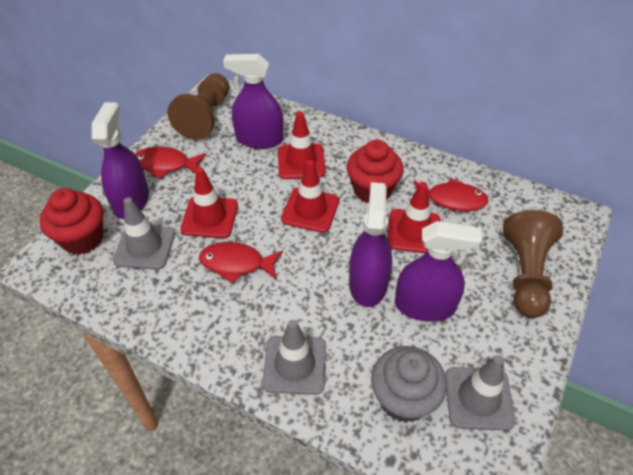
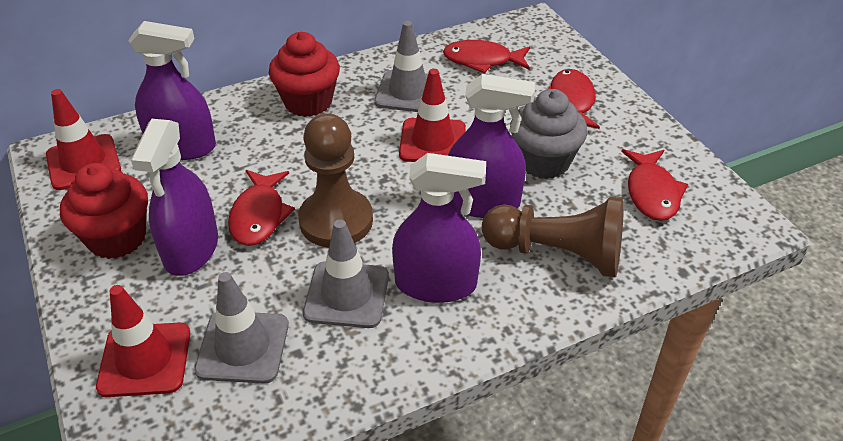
red fish: [135,147,206,179] [199,242,283,284] [414,178,489,211] = 3 -> [228,170,295,246] [443,40,530,73] [548,69,600,129] [621,149,688,221] = 4
red traffic cone: [180,167,238,238] [278,111,326,179] [281,160,339,233] [387,182,440,253] = 4 -> [46,89,121,190] [96,285,190,397] [399,69,466,162] = 3

